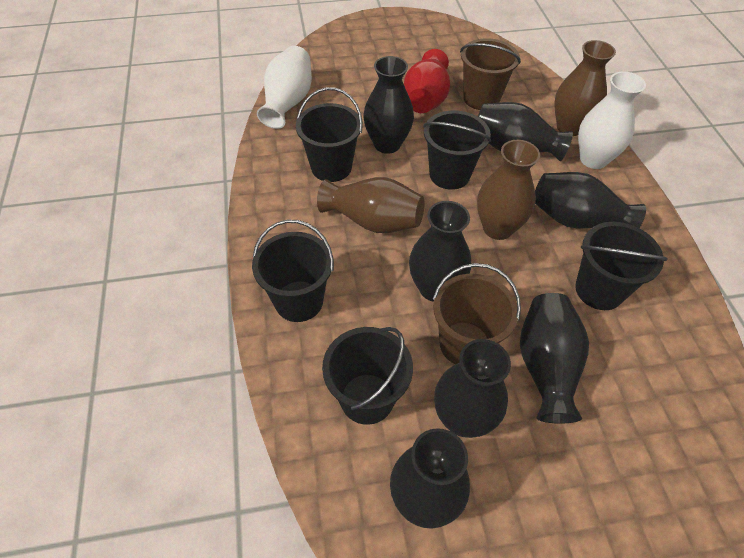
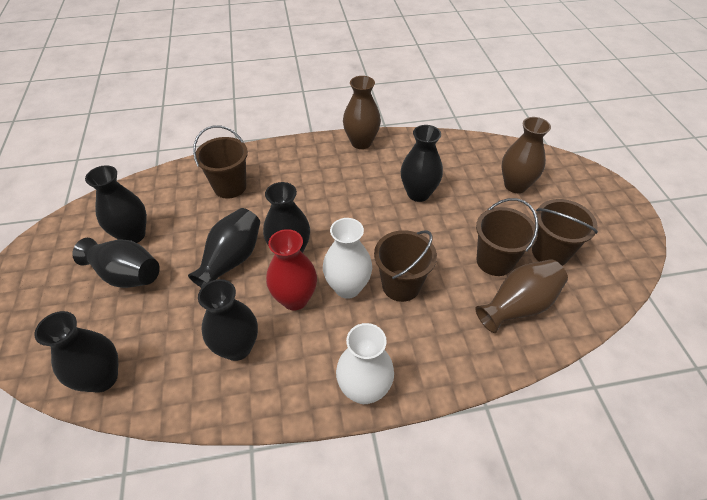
black bucket: [252,220,334,322] [296,87,363,182] [322,327,413,425] [423,110,491,190] [575,222,668,310] = 5 -> none = 0
brown bucket: [433,263,521,365] [460,38,521,110] = 2 -> [193,125,248,199] [374,230,437,302] [476,198,539,276] [532,199,598,266] = 4

